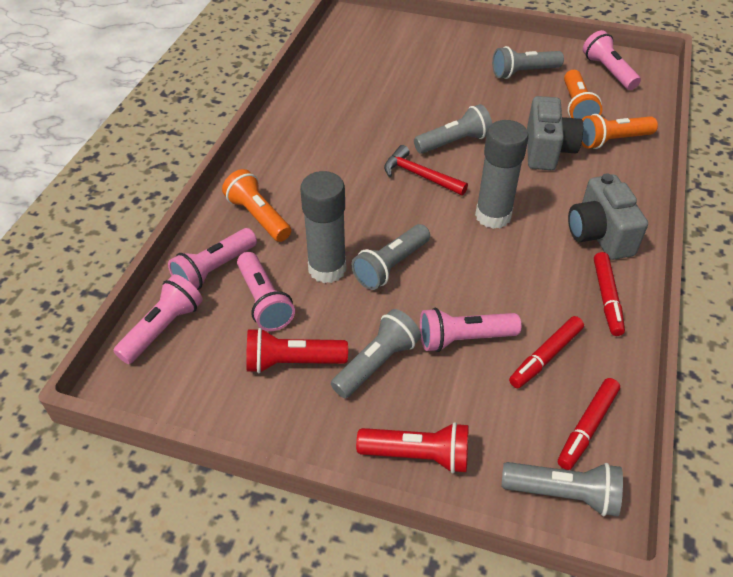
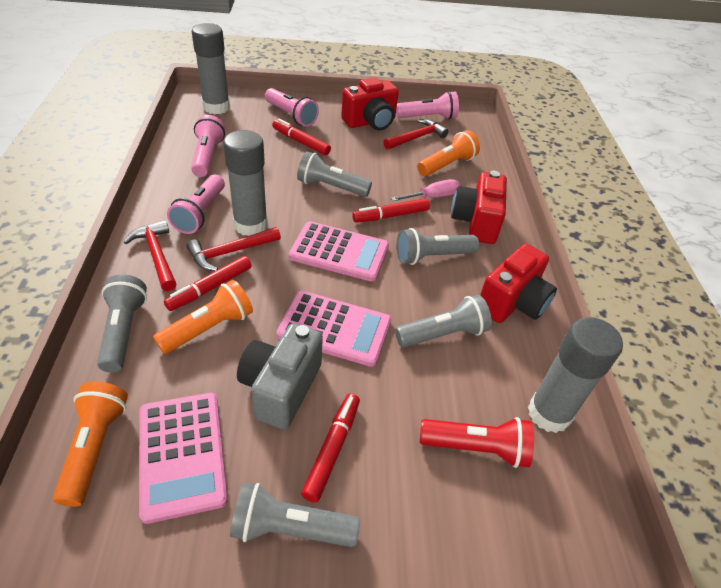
grey camera: [527,96,583,170] [568,174,648,260] = 2 -> [237,323,323,430] = 1
grey glue stick: [300,171,346,283] [475,120,529,229] = 2 -> [192,23,230,114] [223,130,268,236] [528,317,623,433] = 3
pink calculator: none = 0 -> [139,393,228,524] [277,291,392,367] [289,221,389,282] = 3
pink flashlight: [113,274,203,364] [168,228,257,290] [237,252,295,331] [420,308,521,352] [583,30,641,90] = 5 -> [167,175,225,234] [191,115,225,177] [265,88,319,127] [396,91,459,119] = 4
pink screwdriver: none = 0 -> [391,179,460,201] = 1
red camera: none = 0 -> [341,77,399,130] [451,171,507,244] [480,244,557,323] = 3
red flashlight: [246,328,348,373] [356,422,468,473] = 2 -> [420,417,534,468] = 1
red hammer: [384,145,468,195] = 1 -> [124,220,176,291] [186,227,281,271] [384,119,449,150] = 3
red marker: [509,316,584,388] [558,378,620,470] [594,252,625,336] = 3 -> [164,256,251,311] [272,119,331,155] [301,393,360,503] [352,198,430,223] = 4

